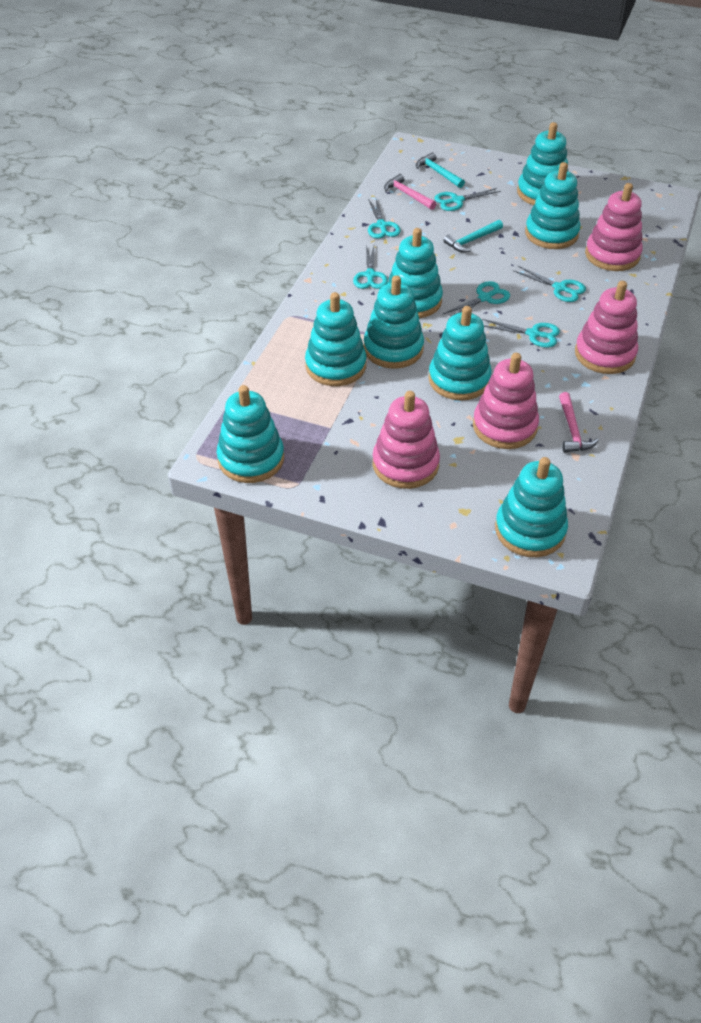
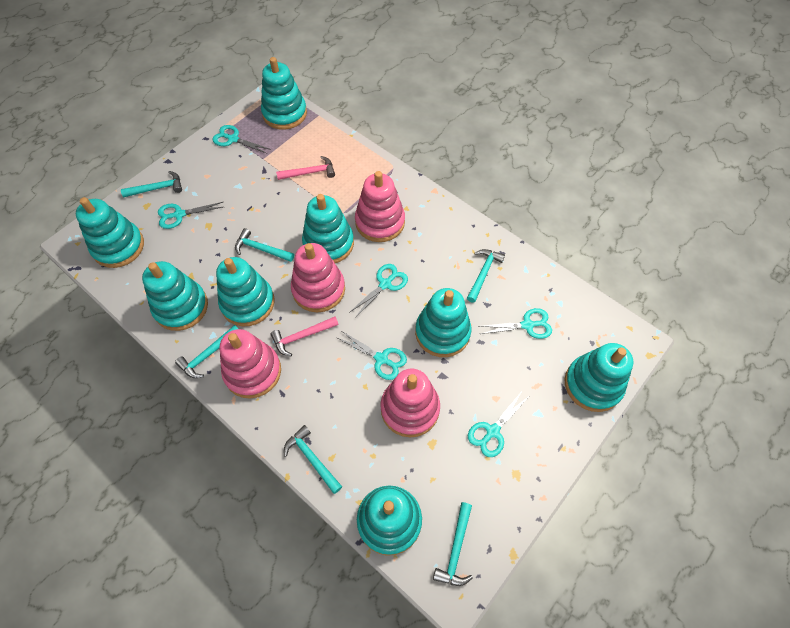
turquoise hammer: [416,152,465,188] [443,220,503,252] = 2 -> [121,171,182,197] [175,325,238,378] [235,228,294,262] [284,425,342,494] [433,502,473,586] [467,249,505,303] = 6

